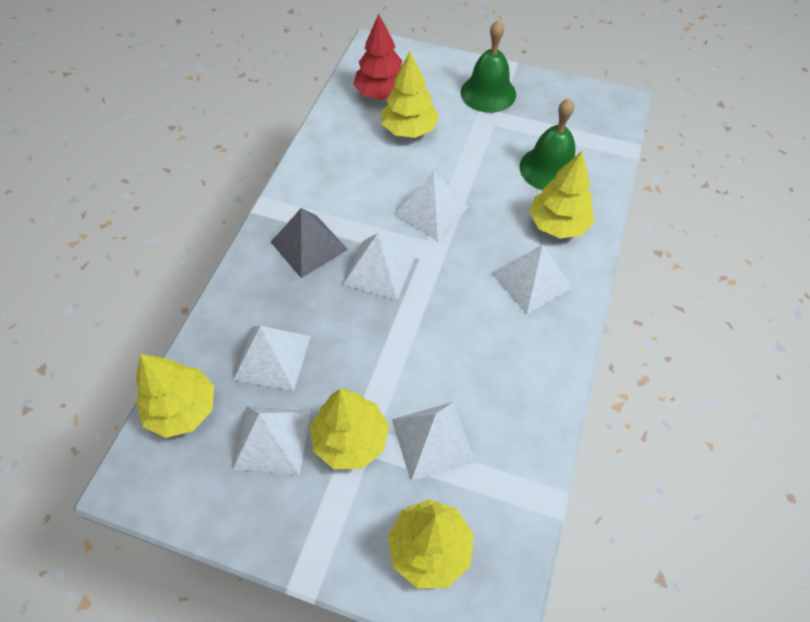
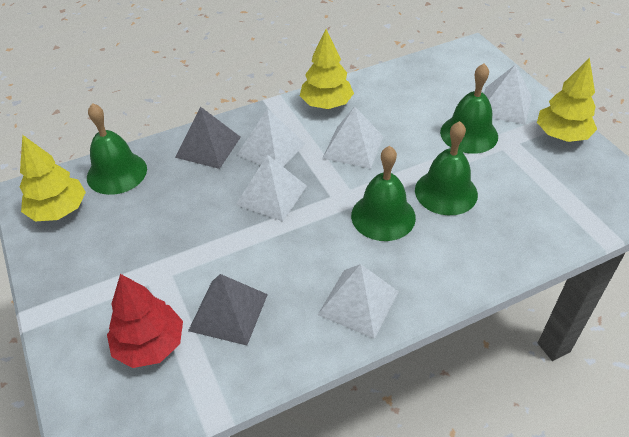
green bell: [461,20,516,113] [520,98,575,190] = 2 -> [87,103,147,195] [351,146,416,241] [415,121,478,215] [440,64,498,154] = 4
grey pyramid: [271,208,348,278] = 1 -> [175,106,241,169] [188,274,268,345] = 2
white pyramid: [232,406,311,475] [233,326,311,391] [343,233,416,300] [392,402,476,481] [394,172,469,241] [492,244,573,314] = 6 -> [236,155,307,221] [237,108,305,167] [318,264,399,339] [323,106,384,169] [484,64,532,125] = 5
yellow tree: [136,354,214,438] [310,389,389,469] [382,51,439,138] [388,499,474,588] [529,151,594,238] = 5 -> [20,135,86,221] [300,29,354,109] [537,58,597,142] = 3

